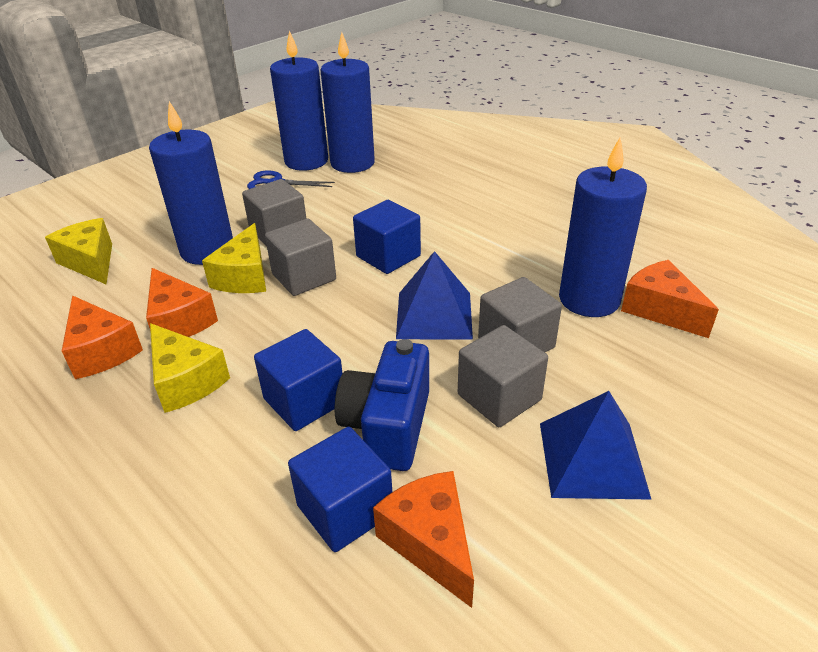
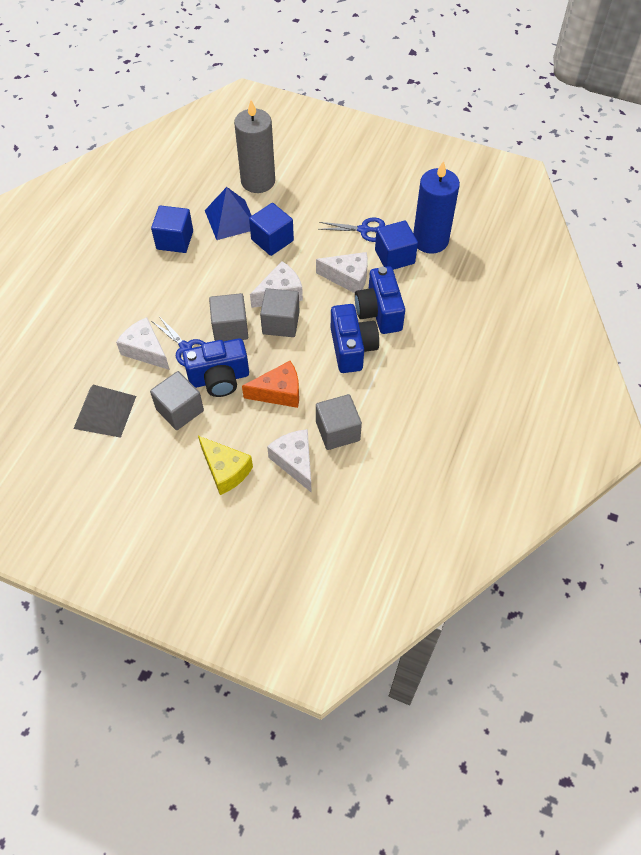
blue camera: [335,339,429,471] = 1 -> [183,338,249,397] [331,304,379,373] [355,266,405,334] = 3
blue candle: [149,101,233,265] [270,30,328,171] [321,32,375,173] [559,137,647,317] = 4 -> [413,161,460,254] = 1
blue pyramid: [396,251,473,340] [540,391,652,500] = 2 -> [205,187,252,240] = 1
blue scissors: [247,170,335,189] = 1 -> [153,315,205,366] [319,218,385,242] = 2
grey candle: none = 0 -> [234,100,275,193] = 1
grey pyramid: none = 0 -> [73,385,136,438] = 1
orange cheese: [62,295,143,379] [146,268,218,337] [373,471,474,608] [621,260,719,338] = 4 -> [242,361,299,408] = 1
white cheese: none = 0 -> [116,317,170,370] [250,261,303,308] [267,429,312,493] [316,252,368,293] = 4
yellow cheese: [45,218,112,284] [150,323,230,413] [202,223,266,293] = 3 -> [198,436,253,495] = 1

